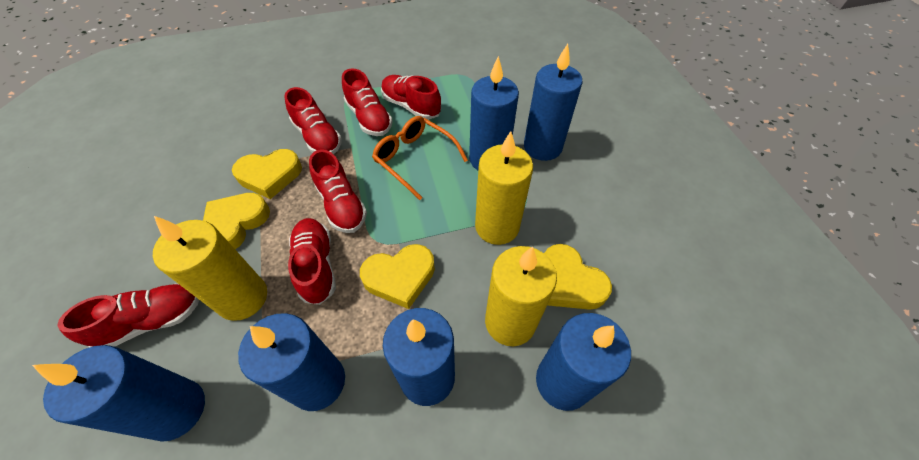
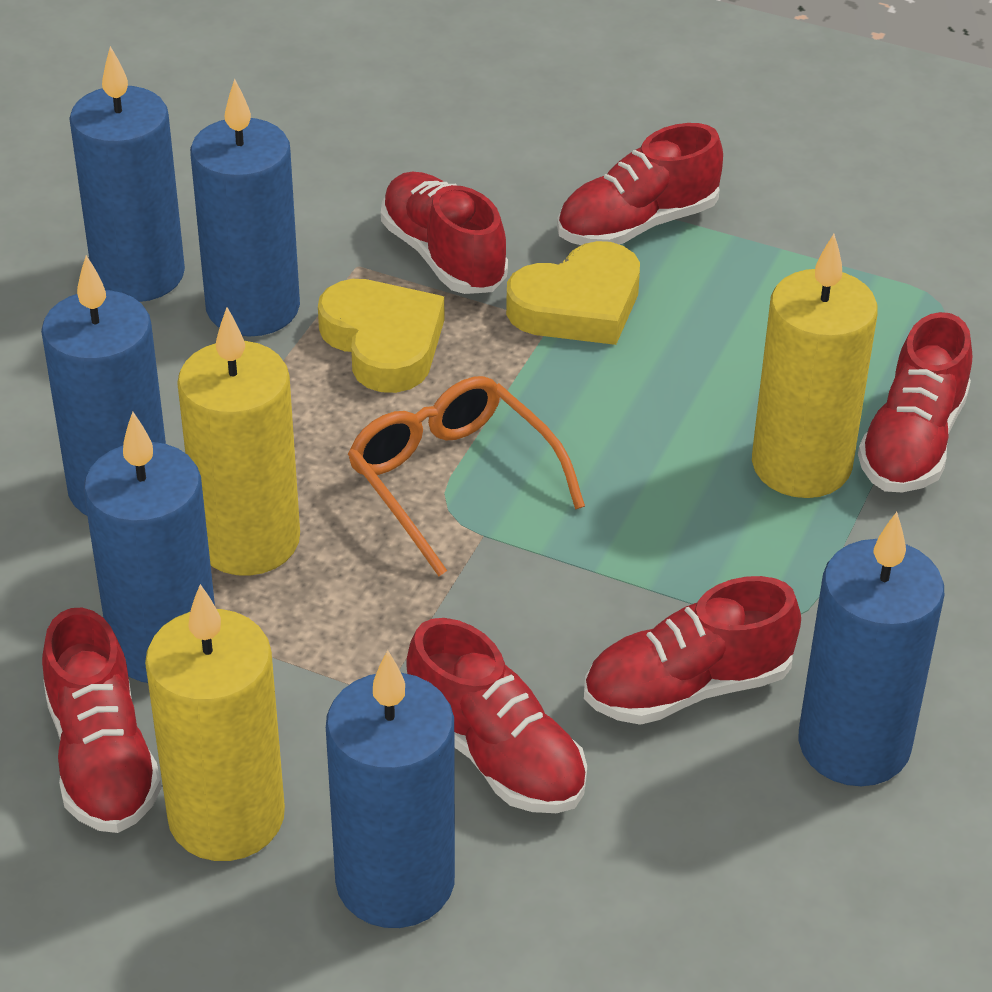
yellow heart: [203,193,270,249] [232,149,302,199] [360,244,435,309] [544,244,612,310] = 4 -> [318,279,444,393] [506,241,640,345] = 2

